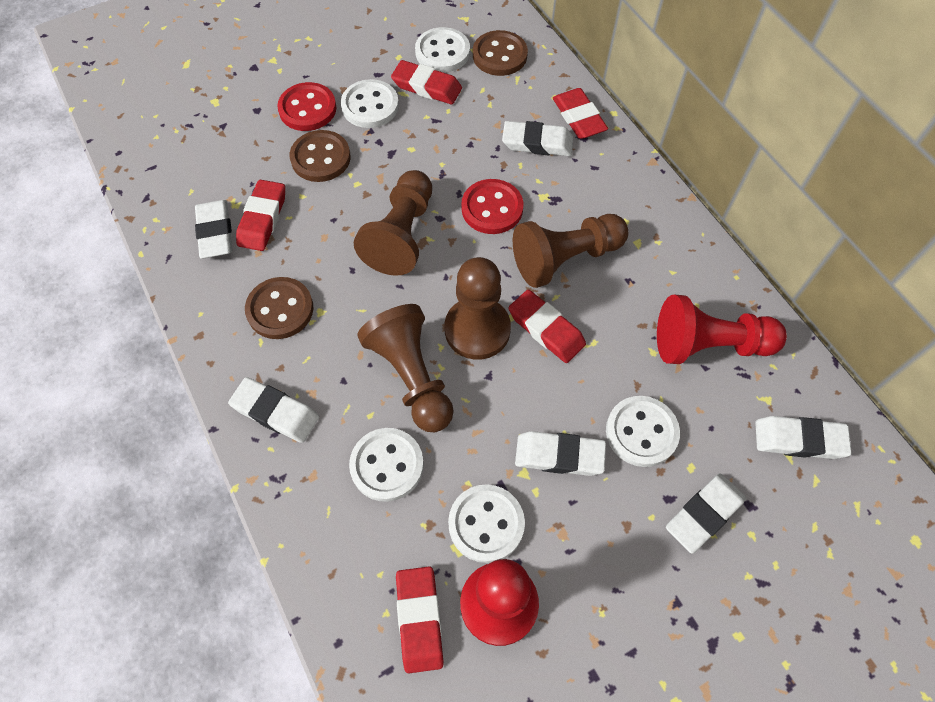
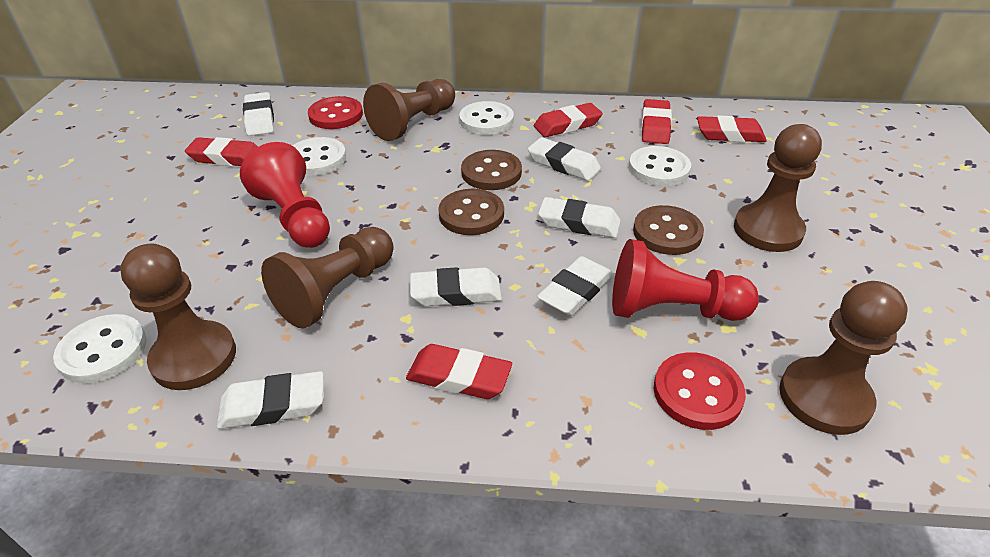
brown pawn: [354,170,432,276] [357,304,454,432] [445,257,511,360] [513,214,628,288] = 4 -> [120,244,236,390] [261,227,394,329] [363,79,455,141] [734,124,822,252] [779,281,908,435] = 5
white button: [341,79,399,128] [349,428,424,502] [415,27,470,72] [448,484,525,563] [606,396,680,467] = 5 -> [53,314,147,383] [292,137,346,176] [459,101,514,135] [629,146,691,186] = 4

